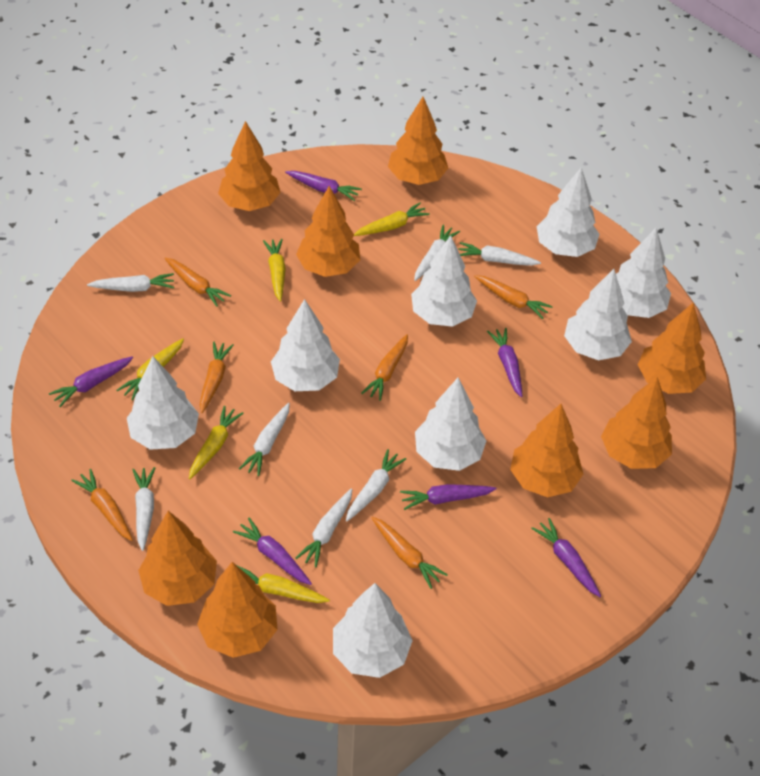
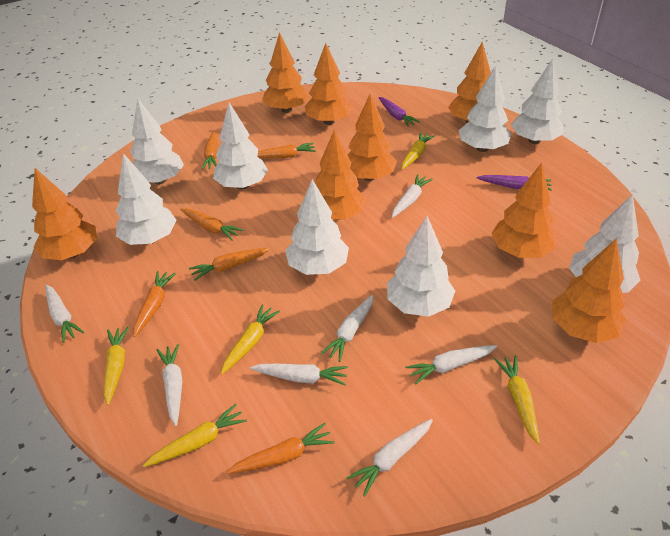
purple carrot: [49,356,133,407] [233,518,312,585] [285,171,362,201] [400,484,496,510] [487,328,522,397] [531,518,601,597] = 6 -> [379,97,420,127] [476,175,552,190] = 2

